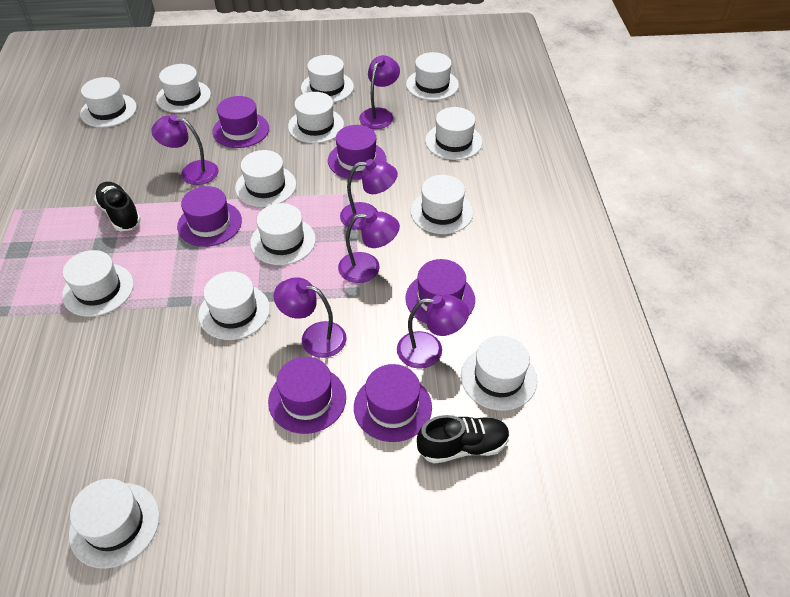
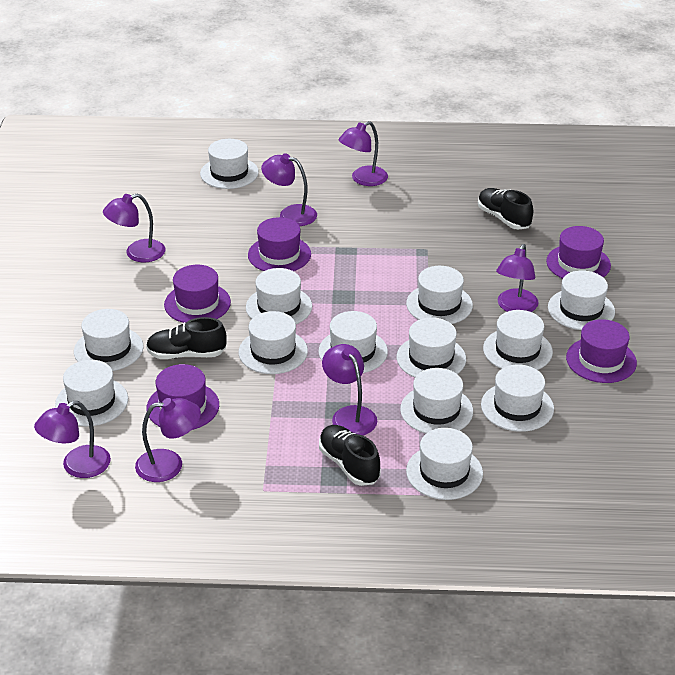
black shoe: [94,182,141,231] [417,415,510,464] = 2 -> [146,317,227,359] [319,425,381,486] [478,188,533,230] = 3
purple hat: [177,186,242,247] [212,96,269,148] [268,357,346,434] [328,125,386,180] [354,364,432,442] [405,259,475,324] = 6 -> [146,364,219,430] [164,265,231,323] [248,217,311,271] [546,226,611,279] [566,319,637,383] = 5
purple lamp: [151,114,218,185] [274,277,347,358] [338,211,400,283] [340,159,398,230] [359,55,400,129] [397,295,469,369] = 6 -> [34,401,111,478] [103,194,166,262] [135,398,201,482] [261,153,317,226] [322,344,377,435] [339,121,388,186] [496,244,539,312] = 7

